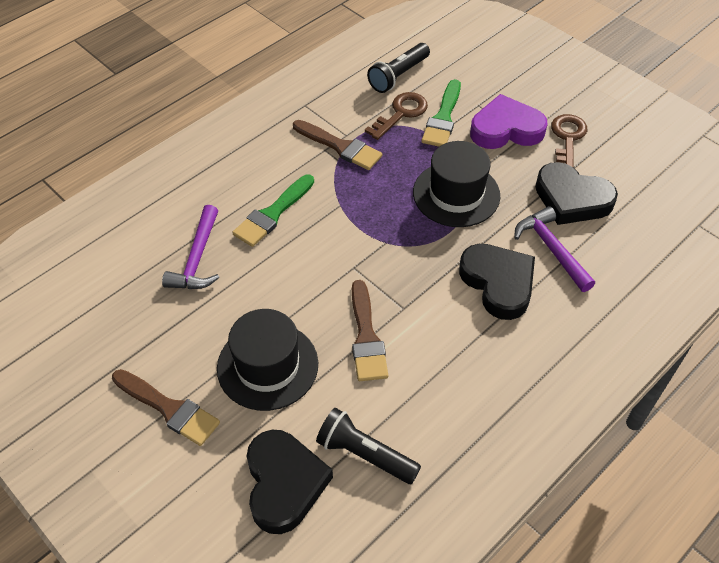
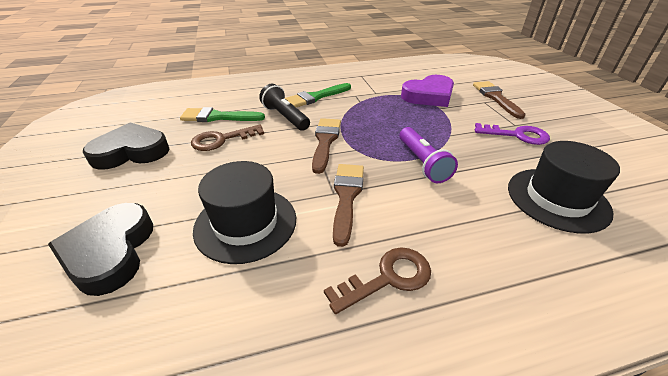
black flashlight: [316,408,421,484] [367,43,430,93] = 2 -> [259,84,310,131] = 1
black heart: [246,430,333,534] [459,244,535,320] [535,162,618,225] = 3 -> [48,203,153,296] [83,122,169,170] = 2
purple flashlight: none = 0 -> [400,127,458,183] = 1
purple hammer: [162,205,220,289] [514,206,595,292] = 2 -> none = 0
purple key: none = 0 -> [475,123,550,145] = 1

